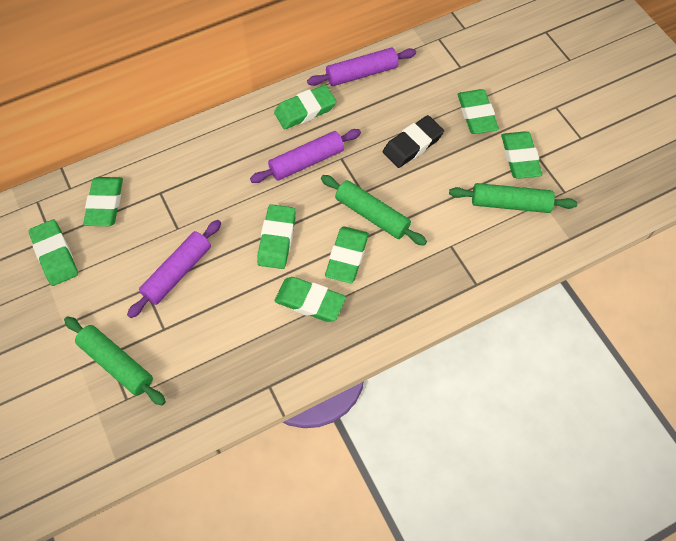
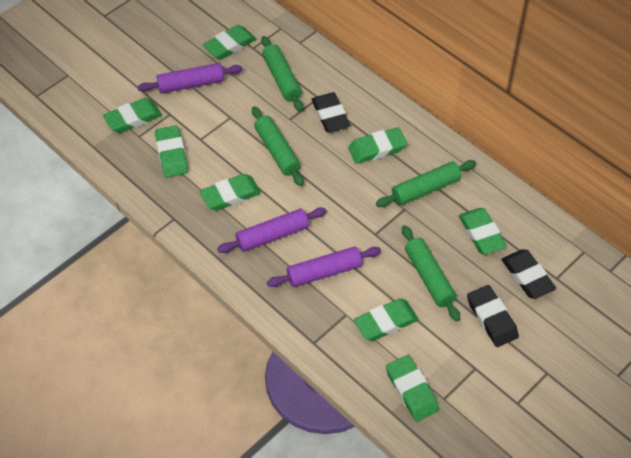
black eraser: [383,115,444,168] = 1 -> [311,92,350,132] [467,285,519,347] [501,249,556,299] = 3
green rolling pin: [64,316,166,405] [321,175,427,246] [449,183,578,213] = 3 -> [252,106,304,186] [261,36,303,112] [376,160,476,207] [402,225,460,321] = 4

